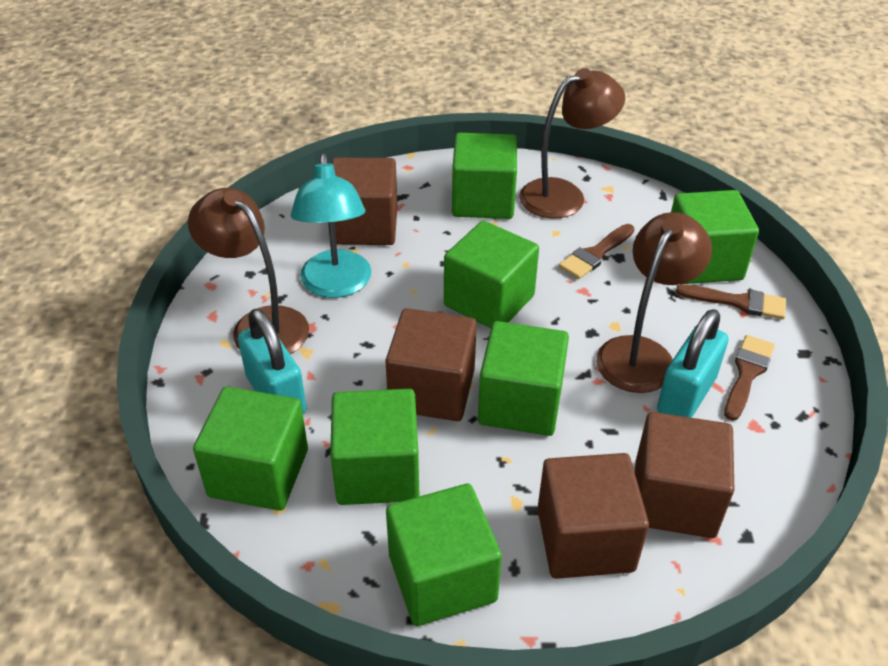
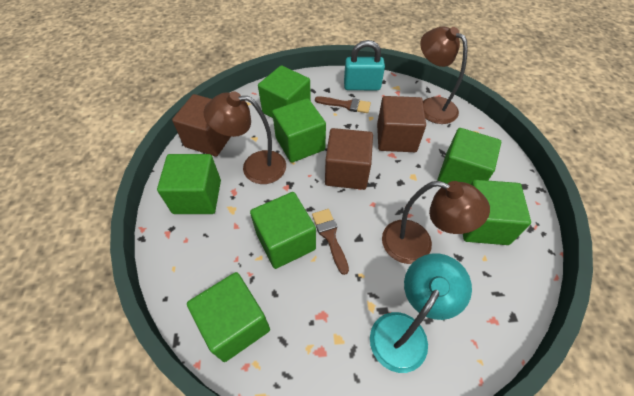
brown brush: [559,224,635,279] [676,284,786,319] [724,335,775,421] = 3 -> [312,209,349,275] [315,96,371,113] = 2
brown cube: [331,157,398,245] [385,308,477,421] [537,453,649,579] [635,412,734,538] = 4 -> [172,94,231,157] [325,128,373,190] [377,96,426,152] = 3
turquoise padlock: [238,309,307,414] [657,309,729,418] = 2 -> [344,40,385,90] = 1

